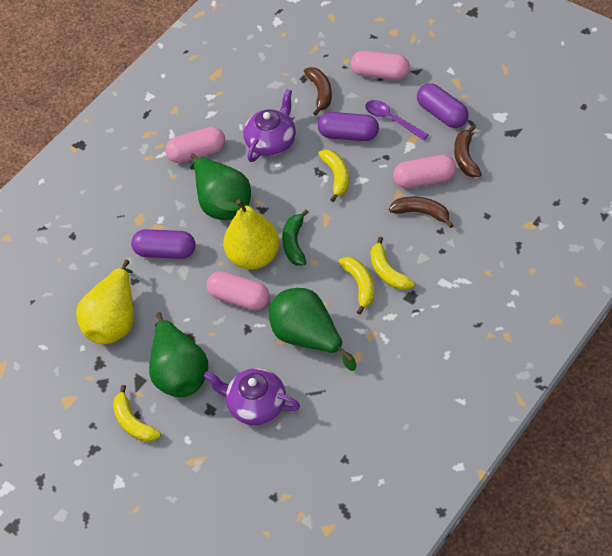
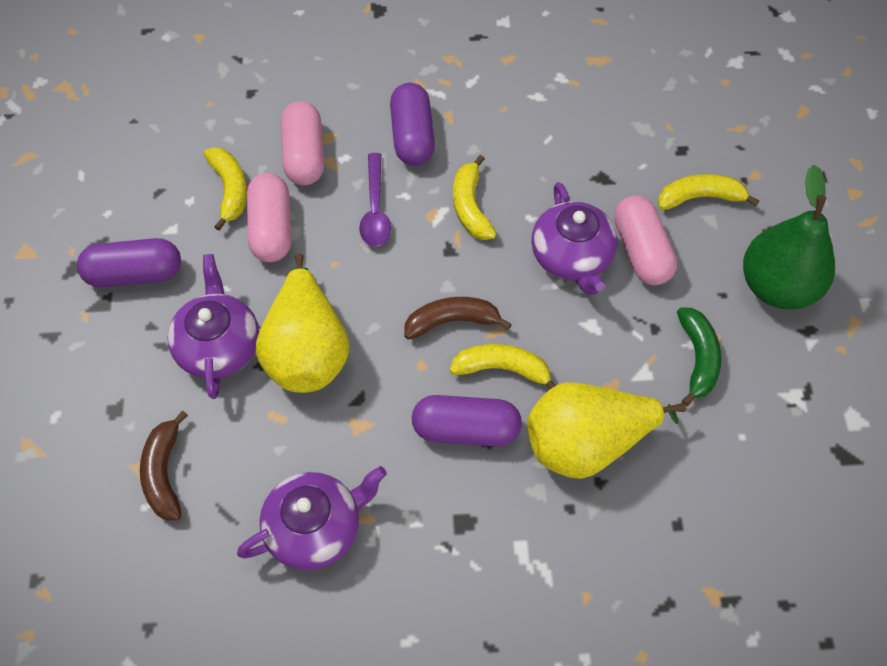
brown banana: [304,67,332,115] [389,197,454,228] [454,125,482,177] = 3 -> [140,411,188,520] [404,297,512,340] = 2
green pear: [149,312,208,397] [190,153,251,220] [269,288,356,371] = 3 -> [743,165,835,309] = 1
pink capsule: [165,127,225,163] [207,271,270,311] [351,51,410,80] [393,155,456,189] = 4 -> [247,173,291,262] [281,101,324,185] [614,195,677,285] = 3
purple teapot: [203,368,300,425] [243,89,296,162] = 2 -> [167,254,259,399] [237,466,387,571] [531,182,618,295] = 3

